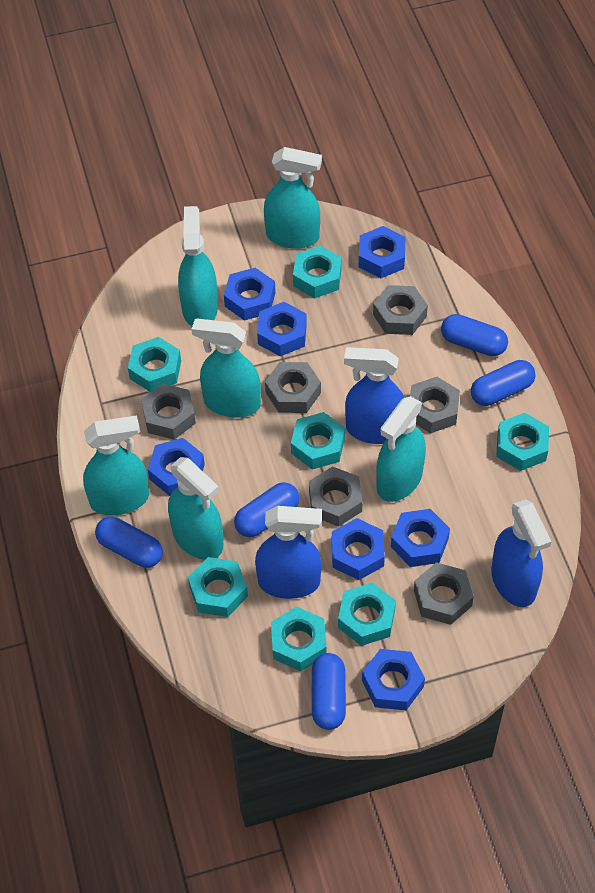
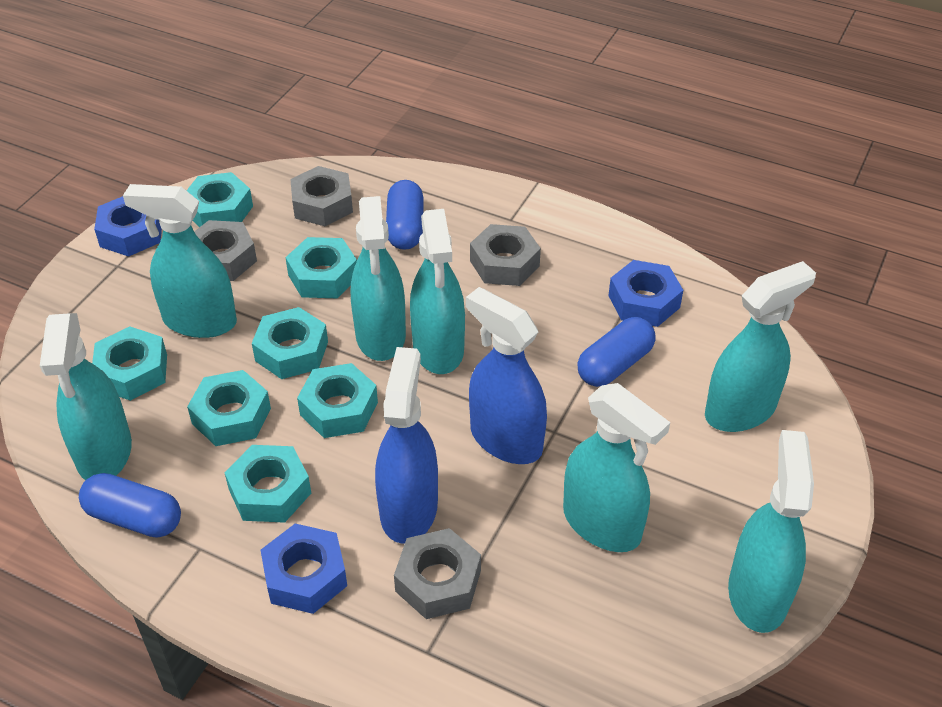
blue capsule: [95,517,163,568] [234,482,299,537] [312,653,346,730] [441,314,508,356] [471,360,536,406] = 5 -> [79,473,181,538] [386,180,424,250] [577,317,656,387] = 3
blue nut: [148,438,205,496] [224,268,276,321] [257,302,307,356] [332,518,385,580] [359,226,406,278] [362,649,425,710] [391,509,450,567] = 7 -> [94,196,162,257] [261,523,347,614] [608,260,683,327] = 3
blue spray bottle: [255,506,322,599] [344,347,405,444] [491,499,551,607] = 3 -> [375,347,438,544] [466,287,547,464] = 2
grey nut: [141,384,196,440] [265,362,321,413] [309,466,363,527] [373,285,428,335] [410,377,460,434] [414,562,474,625] = 6 -> [194,220,257,281] [290,166,353,226] [394,528,481,619] [470,224,541,286] = 4
turquoise spray bottle: [83,415,149,515] [168,457,223,560] [178,206,218,326] [192,319,261,417] [264,147,322,249] [376,396,426,502] = 6 -> [40,313,132,480] [123,184,237,338] [351,196,406,361] [410,209,465,374] [563,383,670,552] [705,261,816,432] [728,430,814,633] = 7

